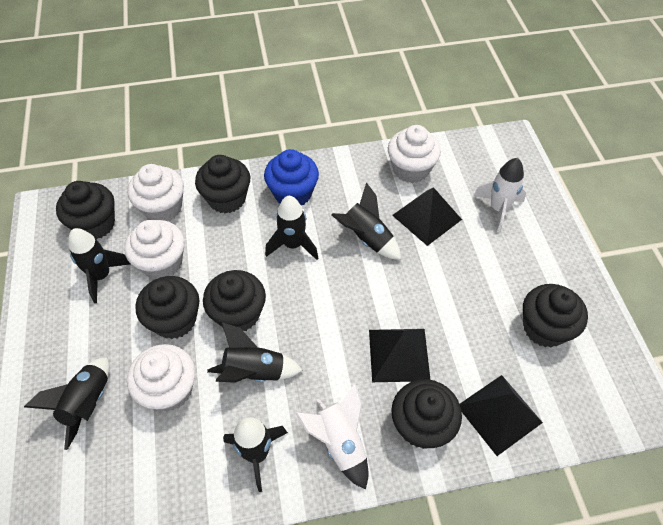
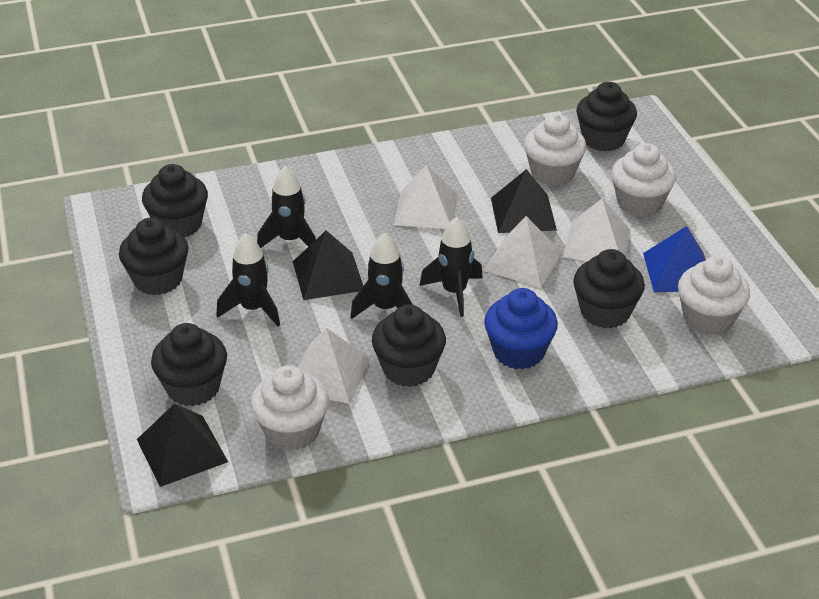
black rocket: [24,357,110,450] [68,228,131,303] [207,322,303,383] [223,417,288,492] [265,196,318,260] [332,182,401,260] = 6 -> [216,233,280,327] [257,166,316,248] [350,233,413,319] [420,217,483,317] = 4
blue pyramid: none = 0 -> [643,226,706,292] = 1
white pyramid: none = 0 -> [298,328,371,404] [394,165,458,229] [484,216,562,287] [563,199,631,261] = 4
white rocket: [295,383,368,489] [473,158,526,232] = 2 -> none = 0

